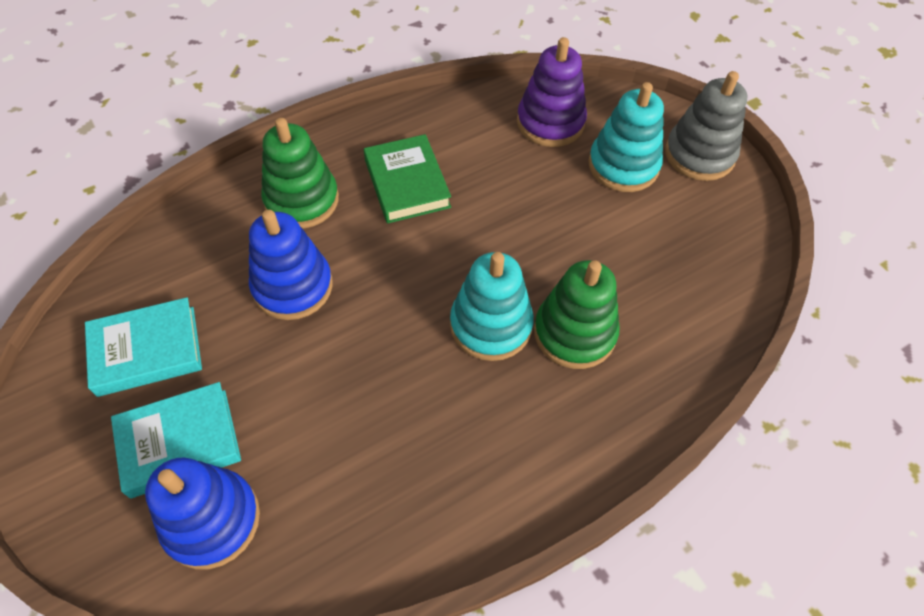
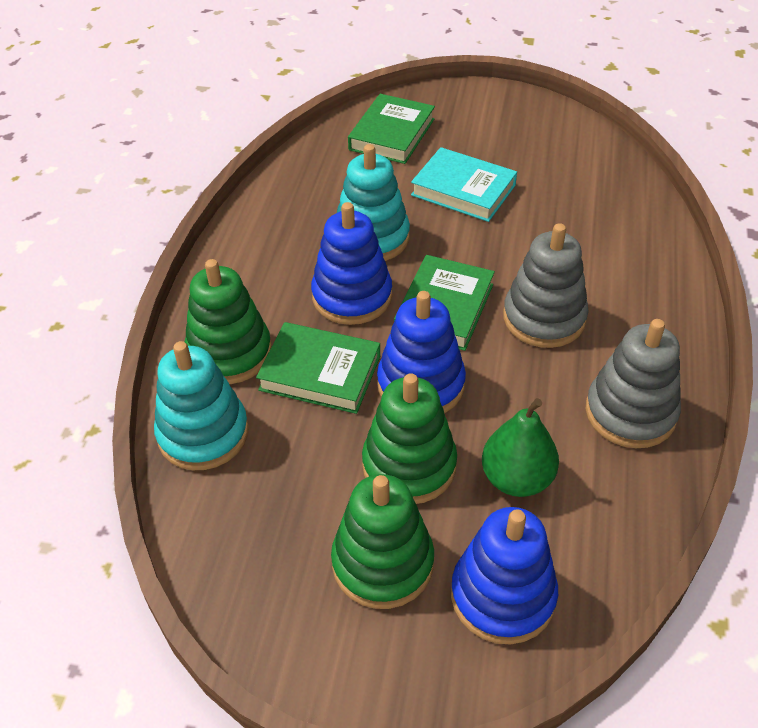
blue stacking toy: [145,457,260,569] [249,210,333,320] = 2 -> [311,202,392,325] [377,291,466,413] [451,507,558,644] = 3
green book: [364,134,451,223] = 1 -> [256,322,380,414] [348,94,435,164] [394,255,495,351] = 3
green pear: none = 0 -> [482,398,559,497] = 1
green stacking toy: [261,118,339,229] [534,260,620,369] = 2 -> [185,259,272,384] [331,474,434,609] [362,373,457,504] = 3
grey stacking toy: [665,71,748,181] = 1 -> [503,223,588,348] [586,319,681,448] = 2
purple stacking toy: [517,37,587,147] = 1 -> none = 0
turquoise book: [85,297,202,397] [111,382,241,499] = 2 -> [411,147,517,222] = 1

